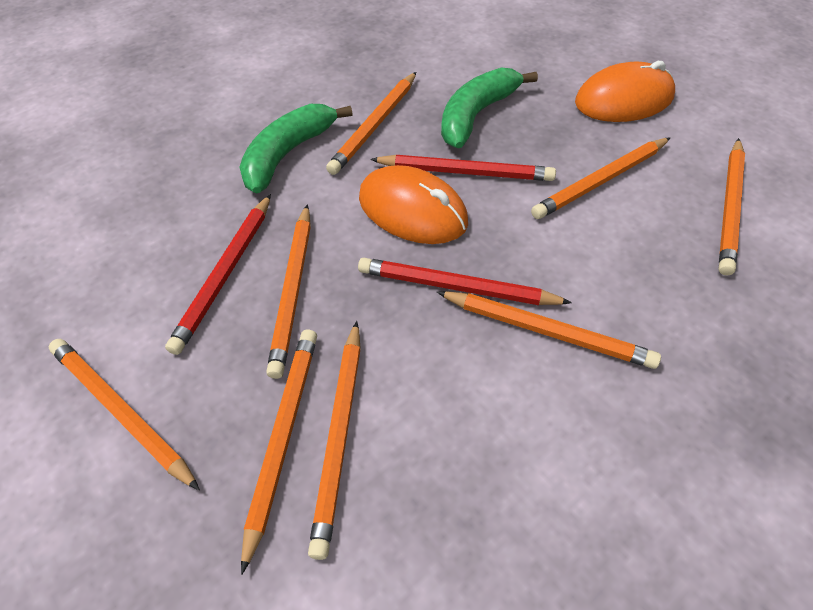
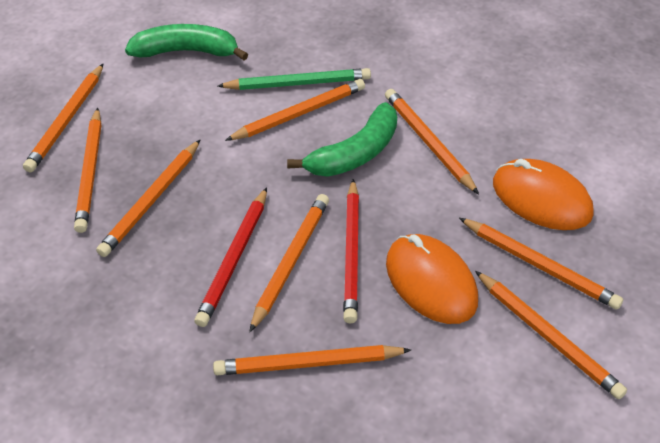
green pencil: none = 0 -> [218,68,371,90] = 1
orange pencil: [49,339,200,490] [241,329,317,575] [266,204,311,379] [308,321,361,560] [326,72,416,175] [437,291,661,369] [531,137,671,219] [718,138,745,275] = 8 -> [23,63,104,172] [74,108,102,233] [96,140,200,257] [213,345,411,375] [225,79,365,141] [249,194,329,332] [385,89,479,194] [459,218,623,310] [475,271,627,399] = 9
red pencil: [165,194,271,355] [358,258,572,305] [370,155,556,181] = 3 -> [194,187,267,327] [343,179,359,323] = 2

